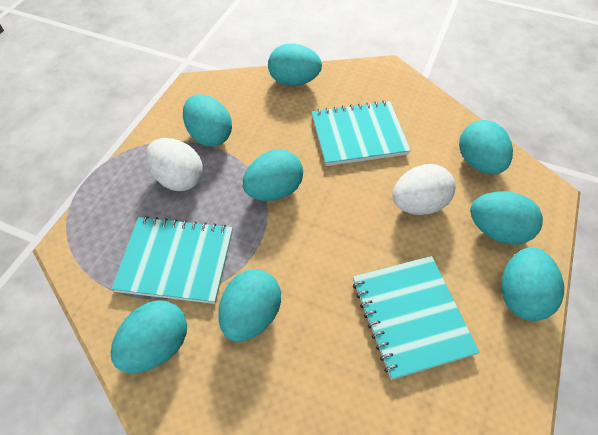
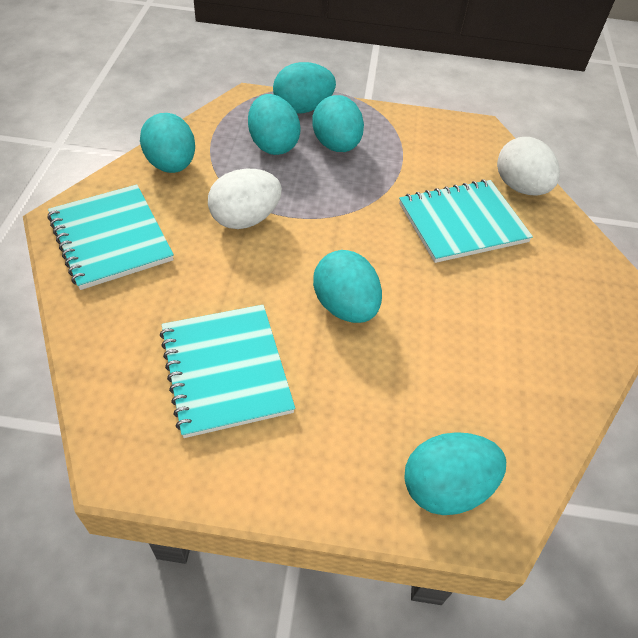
turquoise egg: [111,300,187,373] [183,94,232,147] [218,269,281,342] [243,150,303,201] [268,44,322,86] [459,120,513,174] [470,191,543,245] [501,247,564,321] = 8 -> [140,113,195,173] [248,94,301,155] [273,62,336,114] [312,95,364,152] [313,250,382,323] [404,432,506,515] = 6

